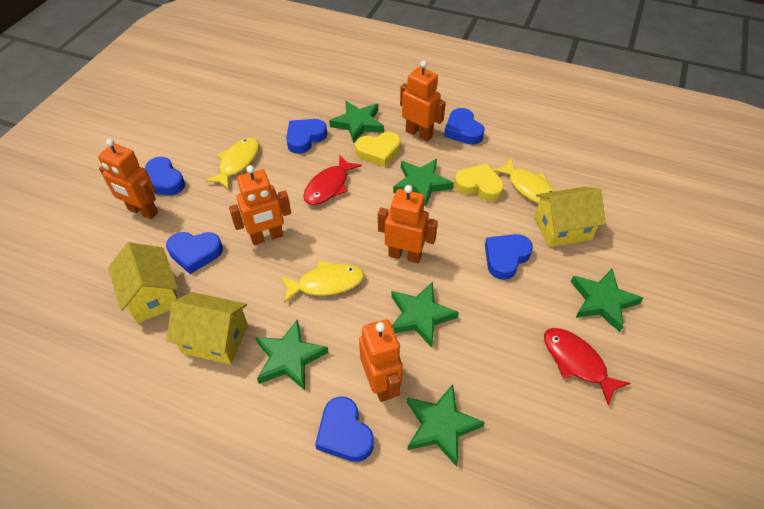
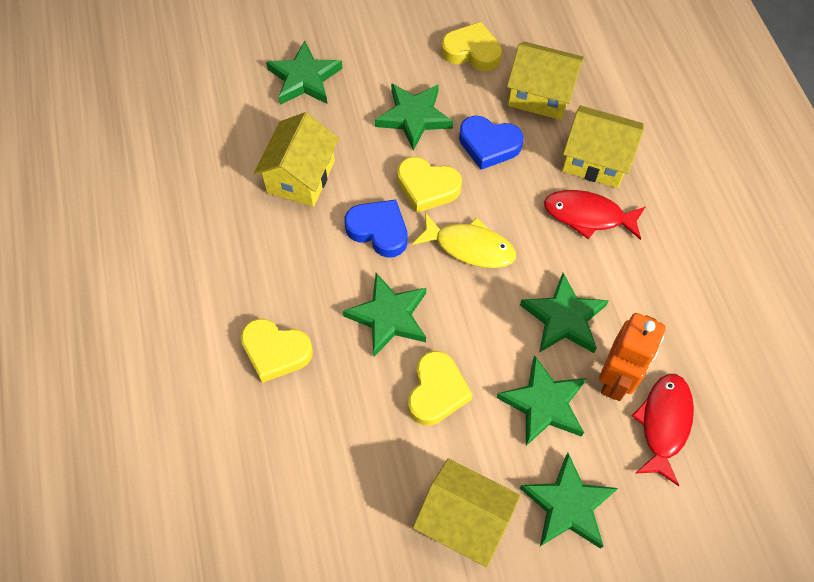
blue heart: [144,157,185,195] [166,232,223,274] [286,119,327,154] [315,396,374,462] [444,108,485,145] [485,234,533,280] = 6 -> [344,200,408,258] [459,116,524,170] = 2
orange robot: [98,139,158,219] [229,165,291,245] [359,319,403,402] [378,185,438,264] [400,61,446,142] = 5 -> [599,313,666,401] = 1
yellow fish: [205,138,259,189] [280,261,364,303] [493,158,555,204] = 3 -> [412,212,516,268] = 1
yellow heart: [355,132,401,167] [454,163,504,202] = 2 -> [241,318,313,383] [397,157,462,213] [408,351,473,426] [441,22,502,71] = 4
yellow house: [108,242,178,323] [166,292,248,365] [534,187,606,247] = 3 -> [254,112,339,207] [413,458,520,568] [507,41,584,120] [562,105,644,188] = 4

